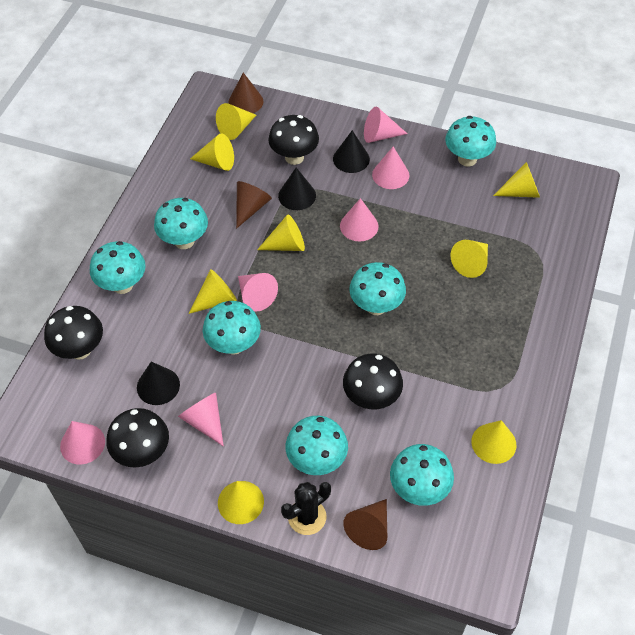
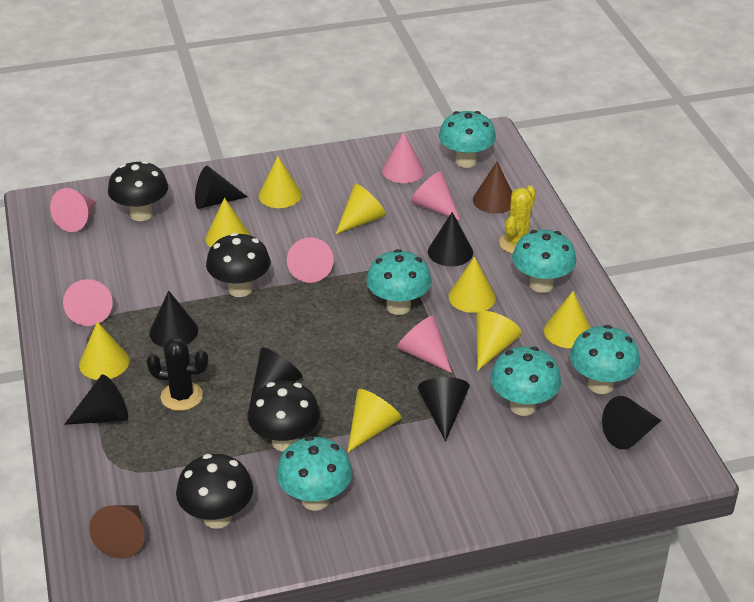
black cone: [137,362,180,405] [278,168,316,210] [333,130,370,173] = 3 -> [64,374,128,425] [149,291,198,347] [195,166,248,209] [250,348,303,402] [418,377,470,442] [428,212,473,266] [602,396,661,449] = 7
brown cone: [228,73,264,113] [236,181,272,229] [343,499,387,550] = 3 -> [89,505,145,559] [473,161,512,214] = 2
turquoise mushroom: [90,241,146,294] [154,198,208,249] [203,301,261,355] [286,416,348,475] [349,262,406,315] [390,444,454,506] [445,116,496,167] = 7 -> [277,436,352,511] [366,249,432,315] [439,111,496,168] [490,347,561,416] [512,230,576,293] [570,325,640,394] = 6
yellow cactus: none = 0 -> [499,185,536,254] = 1

